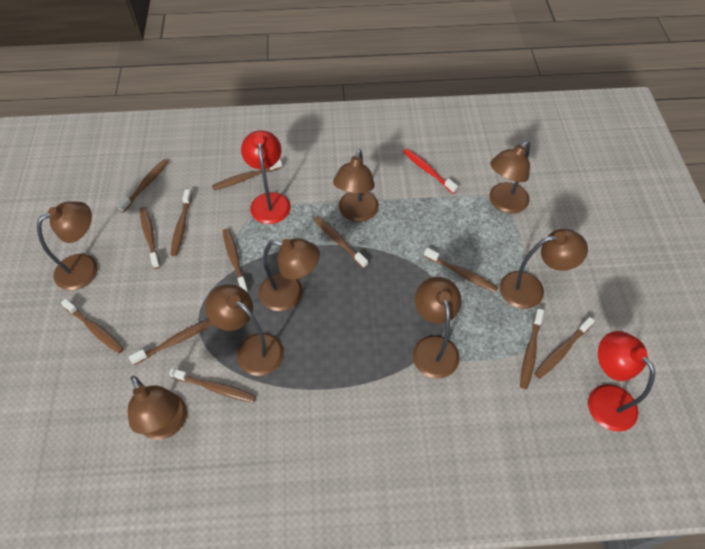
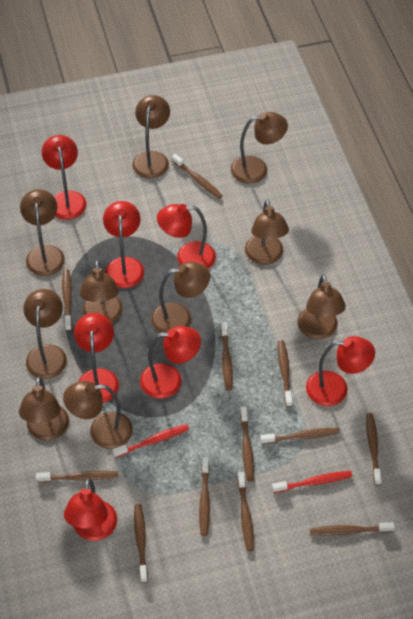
brown lamp: [37,201,98,290] [127,376,187,440] [205,284,284,376] [259,238,320,311] [333,149,379,222] [413,277,462,378] [489,141,530,214] [500,229,588,309] = 8 -> [19,377,69,441] [20,189,65,276] [23,289,67,379] [63,381,133,449] [80,260,123,323] [132,95,170,178] [151,262,210,333] [231,112,288,184] [245,200,289,265] [298,274,346,339] = 10
red lamp: [241,130,291,224] [588,331,655,432] = 2 -> [42,135,86,220] [64,478,117,541] [74,313,119,403] [103,201,144,288] [140,326,201,399] [157,204,216,269] [306,336,375,406] = 7
red toothbrush: [403,148,458,194] = 1 -> [113,424,189,458] [272,471,352,493] = 2

